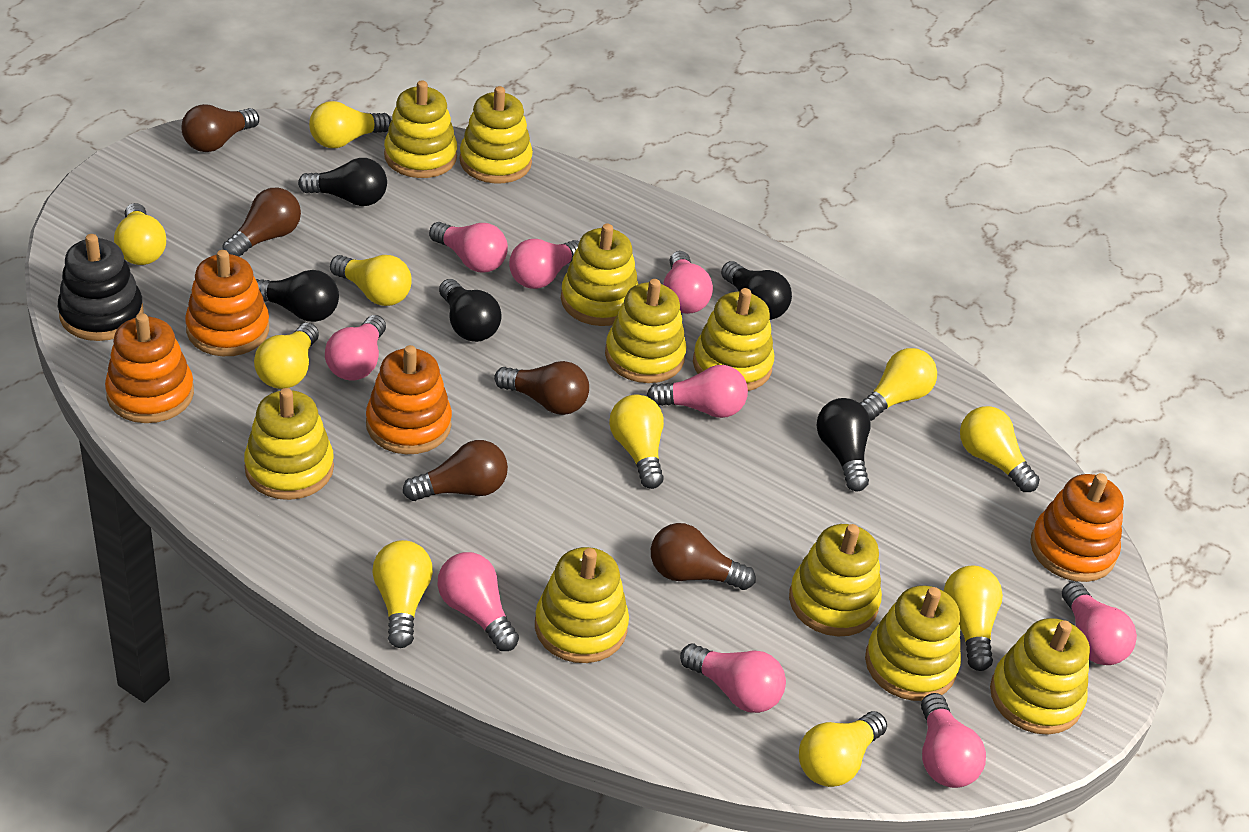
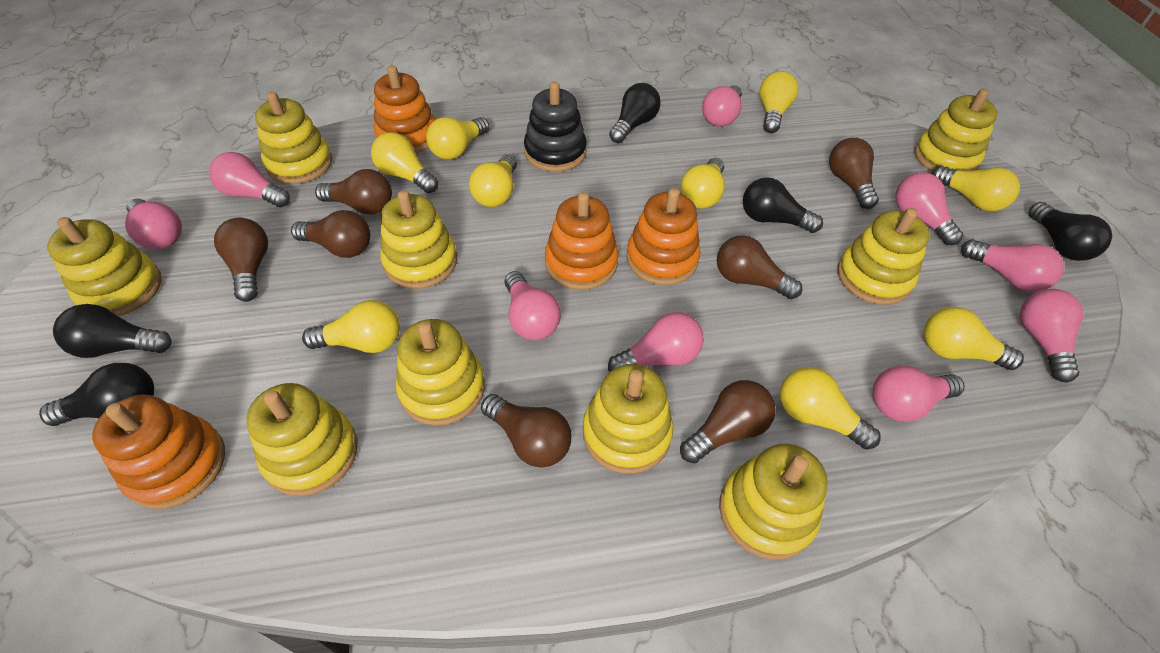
brown light bulb: [181,104,259,152] [222,188,301,257] [403,440,508,501] [494,361,589,415] [651,523,756,590] = 5 -> [214,218,268,302] [291,210,370,258] [315,169,392,214] [481,394,571,468] [680,380,776,464] [717,235,803,299] [829,138,879,209] = 7
yellow light bulb: [114,203,166,265] [254,323,319,389] [309,101,391,148] [330,255,412,306] [372,540,433,648] [609,394,664,489] [799,711,887,787] [860,348,937,421] [944,566,1003,671] [960,406,1040,492] = 10 -> [302,300,400,353] [371,132,438,193] [426,117,489,160] [469,154,517,207] [680,158,725,209] [759,71,798,133] [780,367,881,450] [924,307,1024,370] [932,166,1020,211] = 9
yellow stacking toy: [244,388,334,500] [384,80,457,178] [459,86,533,183] [535,547,629,663] [561,224,638,326] [605,279,686,383] [693,288,774,391] [789,524,882,636] [865,586,961,701] [990,618,1090,735] = 10 -> [47,217,162,316] [246,383,358,496] [255,92,332,184] [380,190,457,289] [396,319,485,426] [583,364,673,474] [719,444,828,560] [837,208,930,305] [914,89,998,172] = 9

